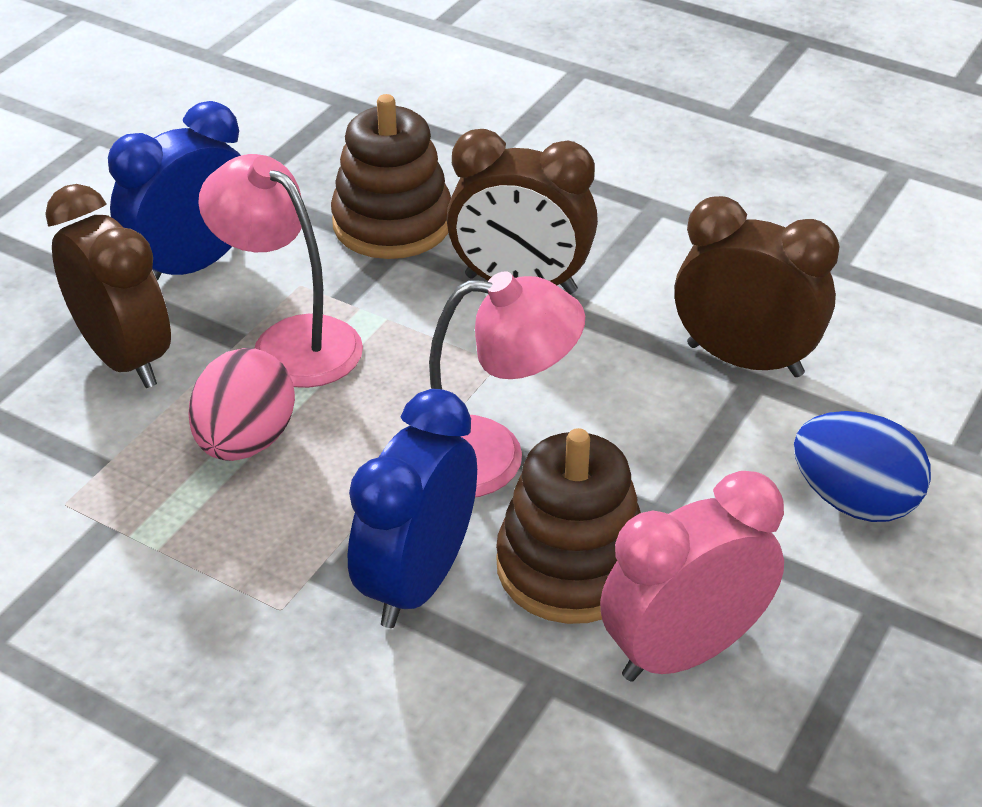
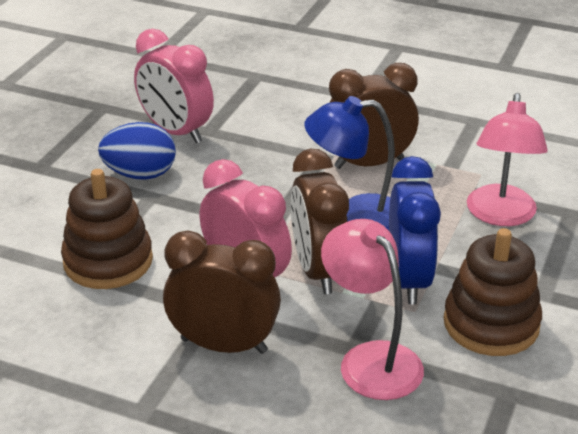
blue clock: [108,101,241,281] [348,389,477,628] = 2 -> [389,156,441,304] = 1
blue lamp: none = 0 -> [304,96,395,230] = 1
pink clock: [600,471,784,682] = 1 -> [134,29,214,143] [200,159,292,277] = 2
pink egg: [189,348,295,461] = 1 -> none = 0

